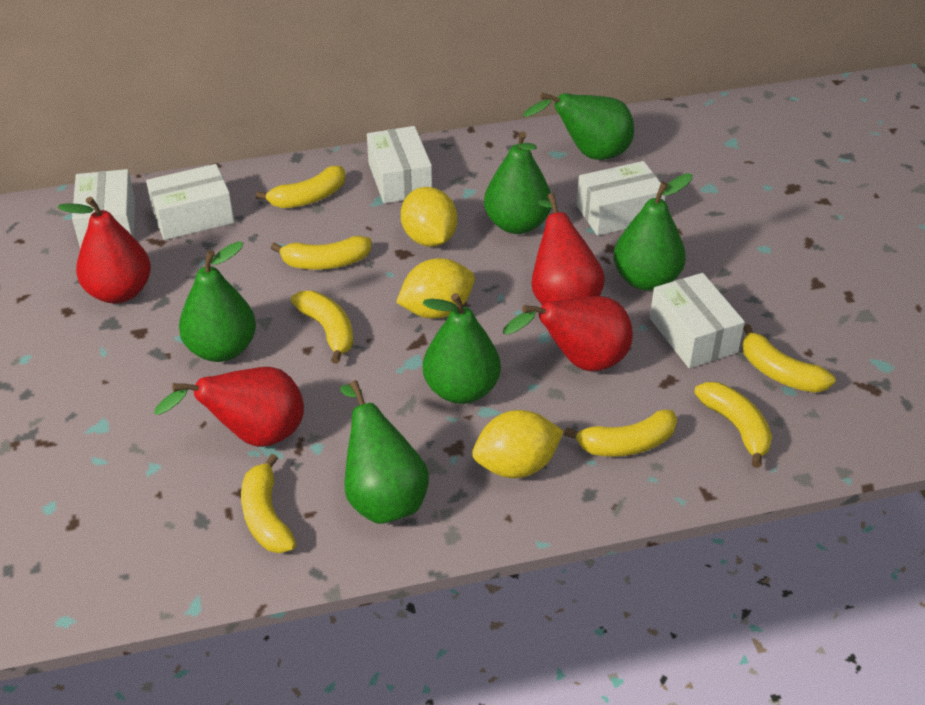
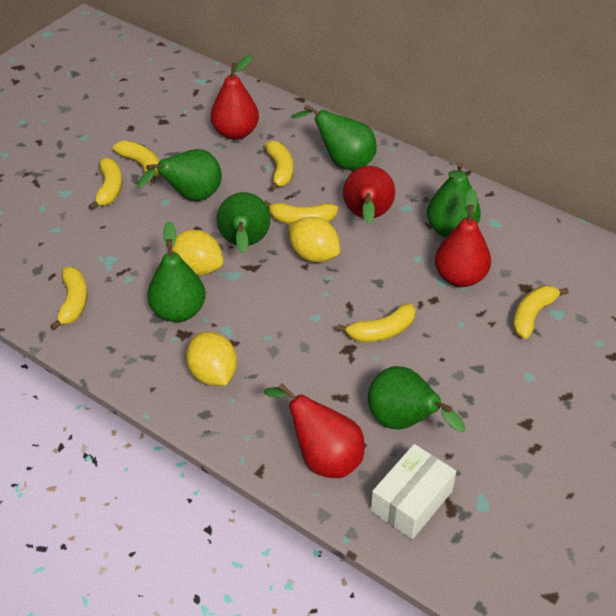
white box: [72,169,135,249] [146,164,234,240] [367,126,432,204] [577,161,666,236] [650,273,745,368] = 5 -> [371,444,456,539] = 1

